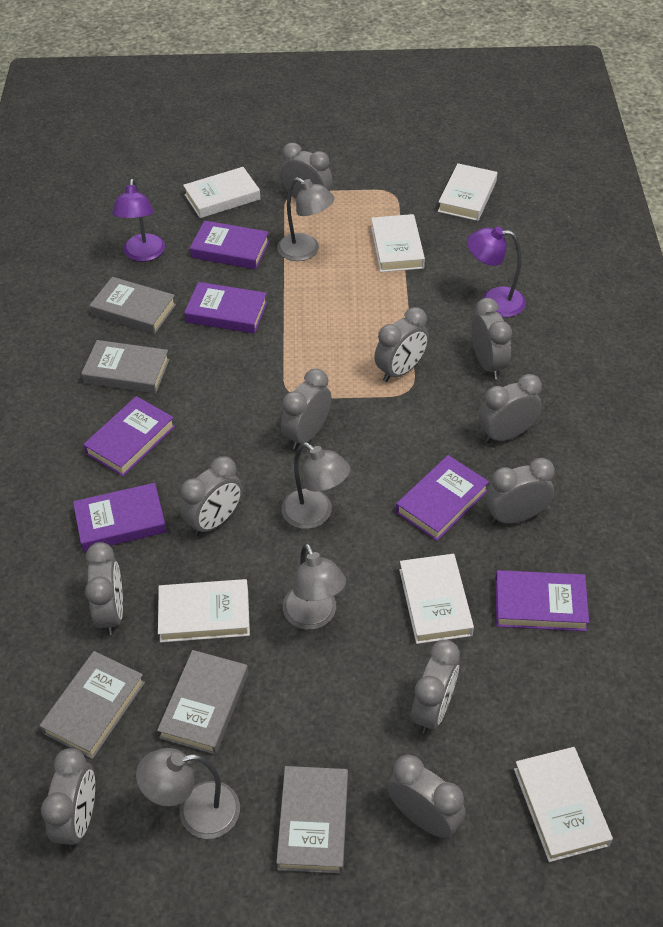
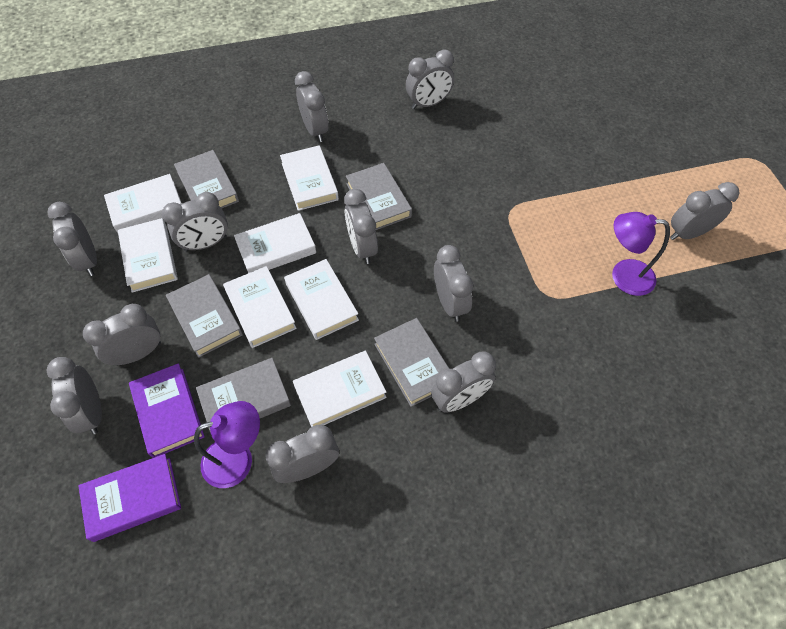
grey lamp: [136,748,240,839] [277,177,335,261] [281,442,350,529] [283,543,346,630] = 4 -> none = 0
purple book: [73,483,167,552] [83,396,175,476] [184,282,267,334] [190,220,269,269] [396,455,489,541] [495,570,589,631] = 6 -> [78,454,181,542] [129,363,205,458] = 2
white book: [158,579,250,642] [183,167,260,218] [371,214,425,272] [399,554,474,644] [438,163,497,221] [514,747,613,862] = 6 -> [104,174,182,233] [118,218,178,293] [223,266,297,348] [234,213,316,273] [280,145,339,211] [284,259,359,340] [293,351,387,427] = 7

